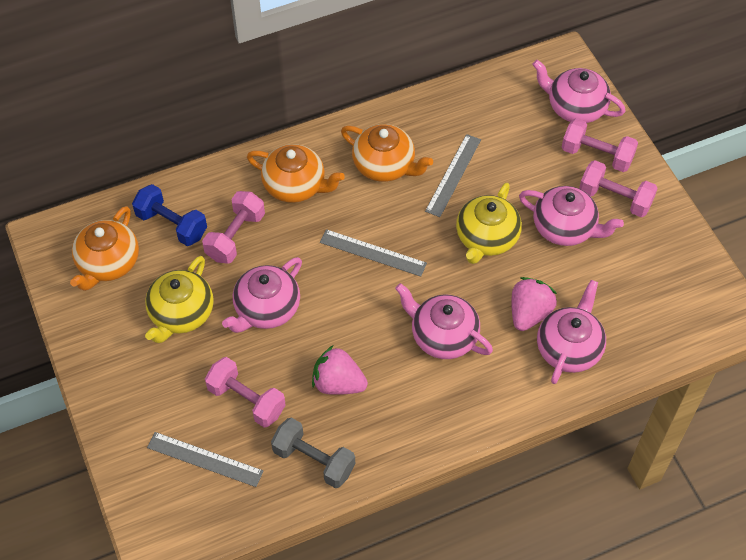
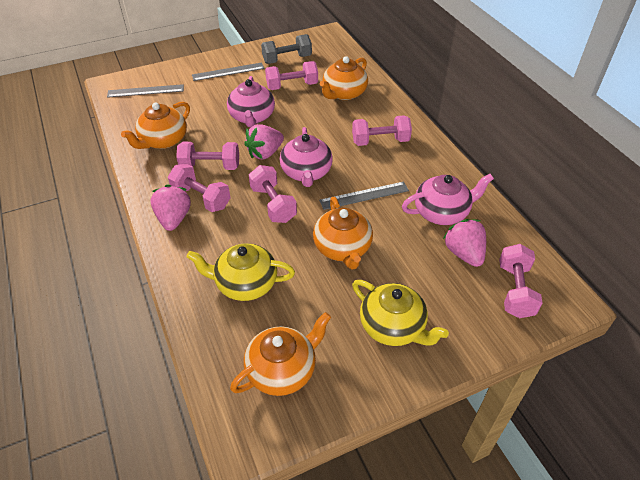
blue dumbbell: [132,184,207,246] = 1 -> none = 0
orange teapot: [70,206,139,291] [247,144,345,203] [341,124,433,182] = 3 -> [121,102,190,149] [230,312,331,396] [313,197,373,270] [320,56,368,100] = 4
pink dumbbell: [202,191,265,264] [205,357,286,427] [562,118,638,172] [579,160,658,217] = 4 -> [168,164,230,212] [176,142,239,170] [249,165,297,223] [265,61,318,90] [352,115,412,146] [499,244,543,318] = 6
pink strawberry: [312,346,368,395] [511,277,557,331] = 2 -> [151,184,191,231] [244,124,284,160] [443,219,486,267] = 3
pink teapot: [222,257,302,333] [395,283,493,359] [519,186,624,246] [532,60,625,123] [537,280,606,384] = 5 -> [227,76,275,127] [280,127,333,187] [402,174,494,225] = 3

